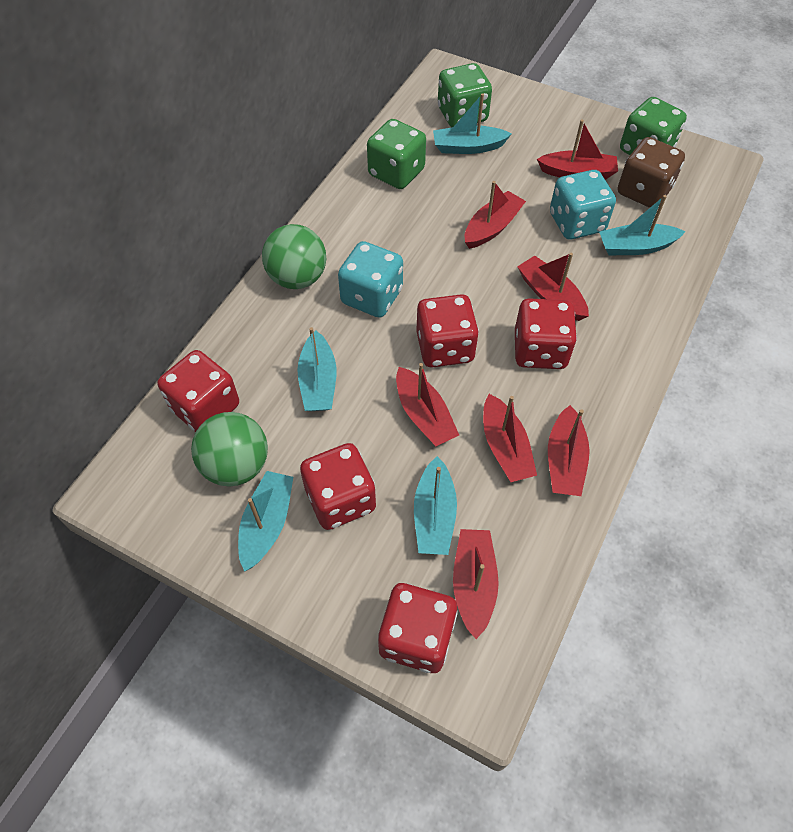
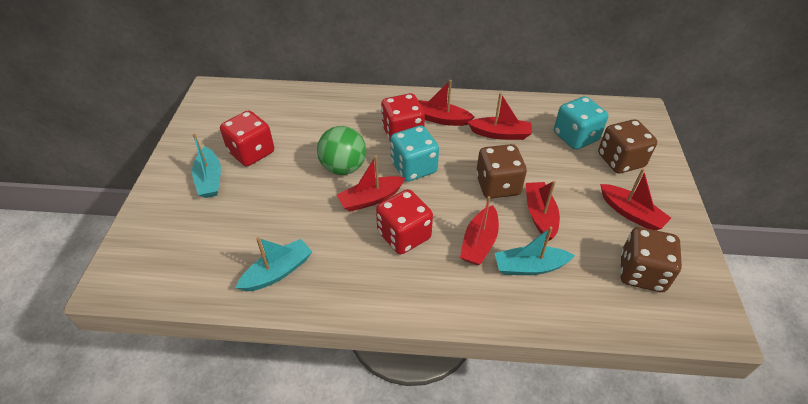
brown dice: [618,137,685,208] = 1 -> [476,144,527,199] [598,119,657,174] [620,227,682,292] = 3
green ball: [191,412,268,487] [262,224,326,289] = 2 -> [317,126,366,175] = 1
green dice: [367,119,426,189] [438,63,492,127] [620,97,687,155] = 3 -> none = 0
red boat: [396,363,459,446] [453,529,499,639] [465,181,526,249] [483,394,537,482] [517,253,589,321] [537,119,618,179] [548,405,590,496] = 7 -> [337,156,405,212] [418,80,474,126] [460,196,499,265] [467,93,532,140] [526,181,560,241] [600,168,671,230] = 6
red dice: [157,350,239,432] [300,443,376,530] [378,583,458,673] [416,294,479,368] [515,298,577,369] = 5 -> [220,110,274,166] [376,189,433,254] [381,93,425,141] = 3
turquoise boat: [238,471,293,572] [297,327,336,411] [414,456,457,555] [433,93,511,154] [599,195,686,255] = 5 -> [192,133,221,198] [236,237,312,292] [495,227,575,275] = 3

